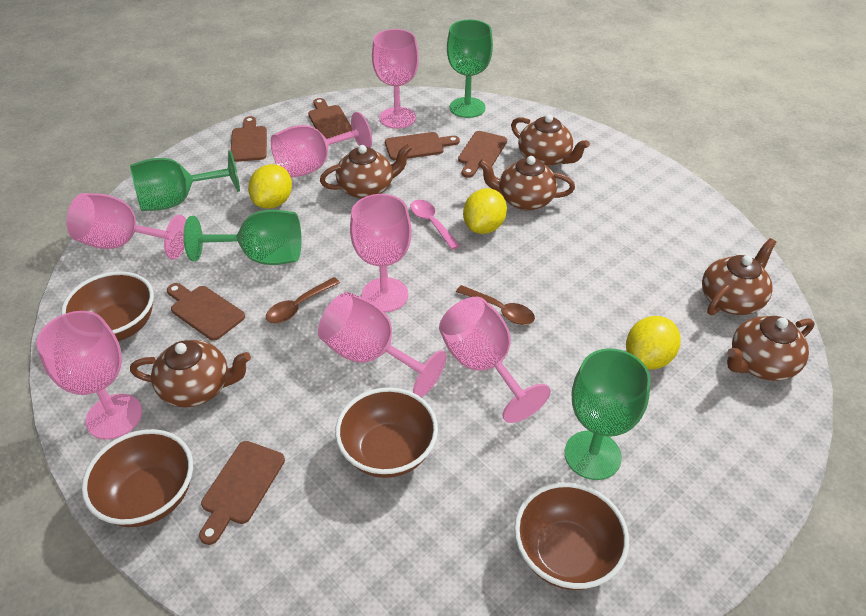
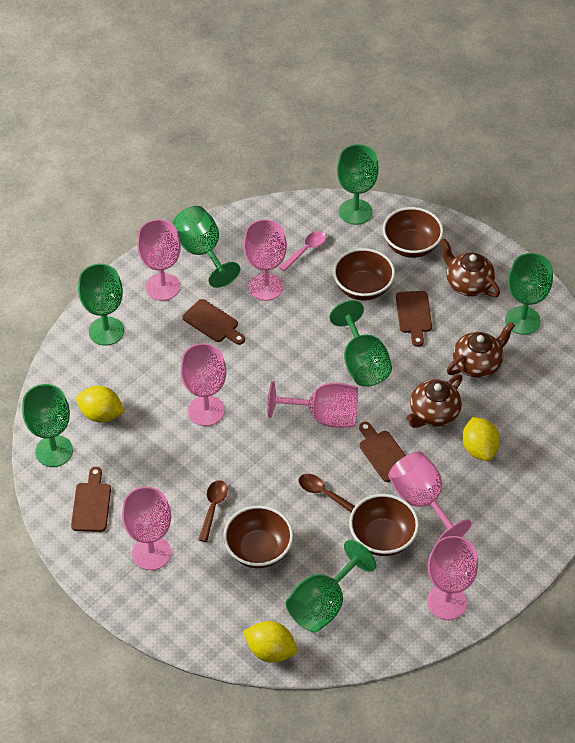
brown cutting board: [167,283,245,341] [199,441,285,545] [231,116,267,162] [308,98,352,139] [385,132,460,160] [458,131,507,178] = 6 -> [71,467,111,532] [183,299,245,345] [359,422,406,482] [396,291,432,347] = 4
brown teapot: [130,340,251,408] [320,144,412,199] [478,156,575,211] [511,114,590,167] [702,238,776,315] [727,316,815,381] = 6 -> [406,374,463,428] [440,238,500,297] [447,322,515,378] = 3
green goblet: [130,150,240,211] [183,210,301,265] [447,20,493,118] [565,348,651,480] = 4 -> [22,384,73,467] [78,264,124,346] [172,206,240,288] [286,540,376,632] [330,300,392,387] [337,144,379,225] [505,253,553,335] = 7

